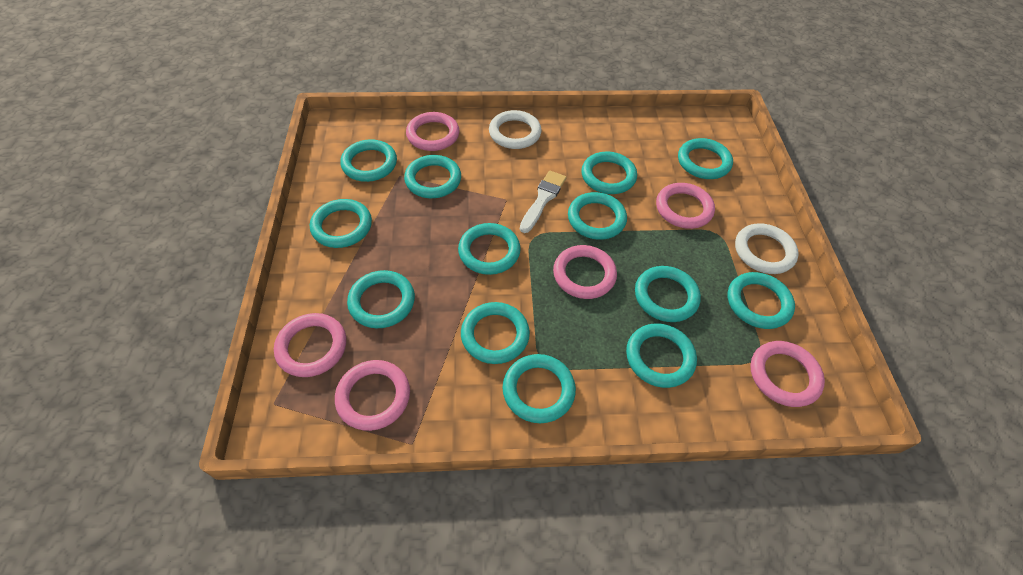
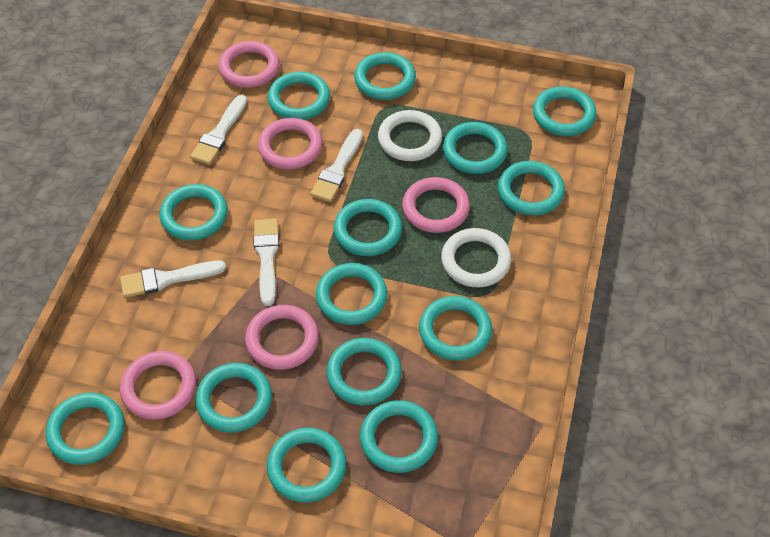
pink ring: [274,313,346,377] [335,360,410,431] [406,112,459,151] [553,245,617,299] [656,183,715,229] [750,341,825,407] = 6 -> [120,351,196,420] [218,41,280,88] [245,305,319,370] [258,118,323,170] [402,177,470,233] = 5
turquoise ring: [310,199,372,248] [340,139,397,182] [347,270,415,328] [404,155,461,198] [458,223,520,275] [461,302,530,364] [502,354,576,423] [568,192,627,240] [581,151,637,194] [626,323,697,388] [635,266,701,322] [678,138,733,179] [728,272,795,329] = 13 -> [46,393,125,465] [160,184,228,241] [195,363,272,432] [267,428,346,503] [268,72,330,120] [316,263,388,325] [327,338,402,405] [334,199,402,256] [354,52,416,100] [360,400,438,473] [419,296,492,361] [443,122,508,174] [498,161,565,216] [533,86,596,136] = 14
white brush: [520,171,567,233] = 1 -> [120,260,226,298] [190,95,247,165] [253,219,279,306] [310,129,363,202] = 4

